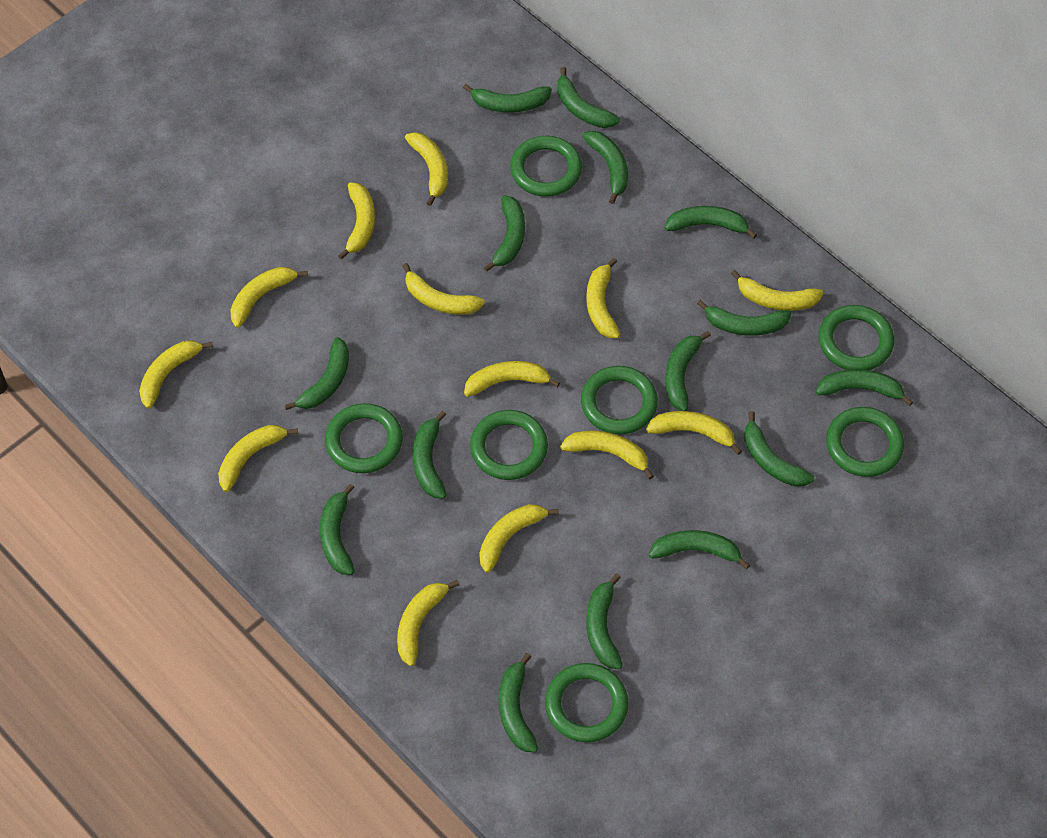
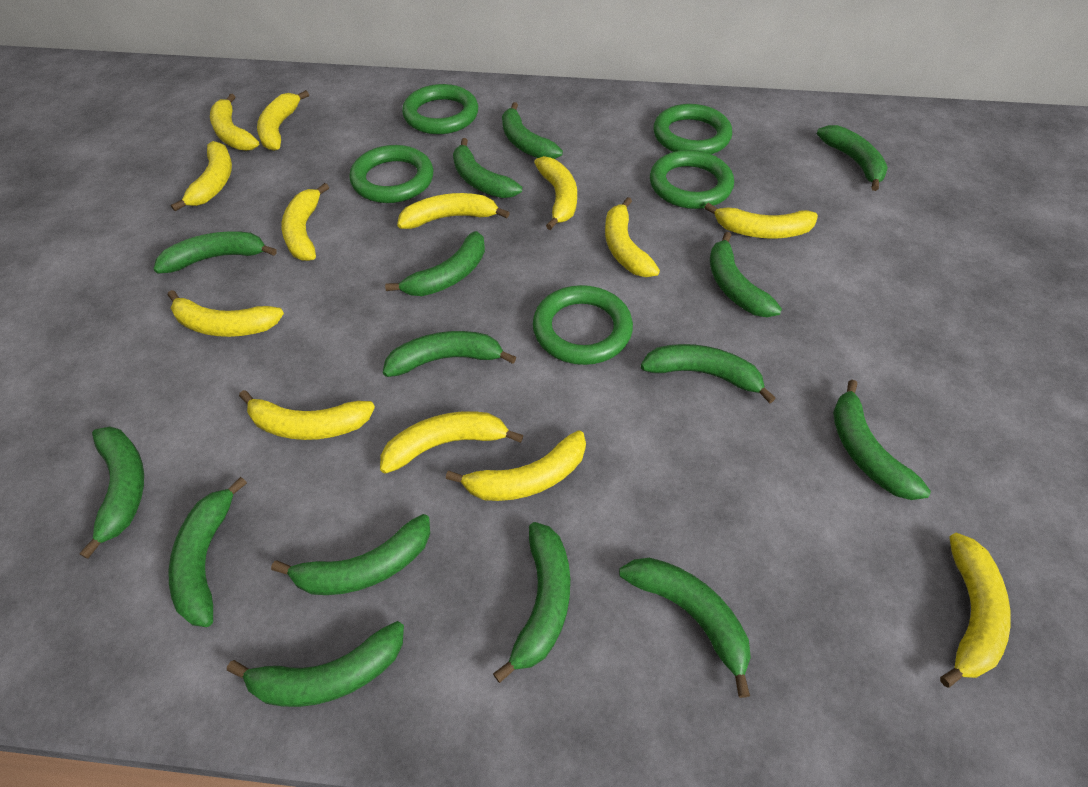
green ring: [325,403,403,473] [470,410,548,480] [510,136,582,197] [545,663,628,742] [581,366,658,435] [819,305,894,370] [826,407,904,477] = 7 -> [349,145,433,203] [402,84,478,134] [533,285,633,365] [650,150,734,209] [653,104,732,154] = 5

